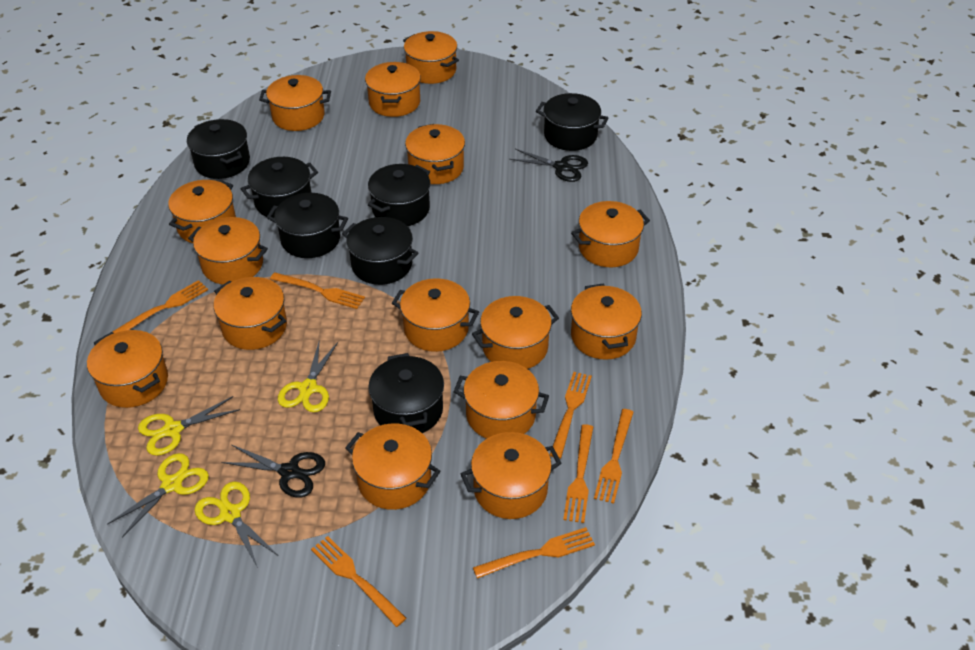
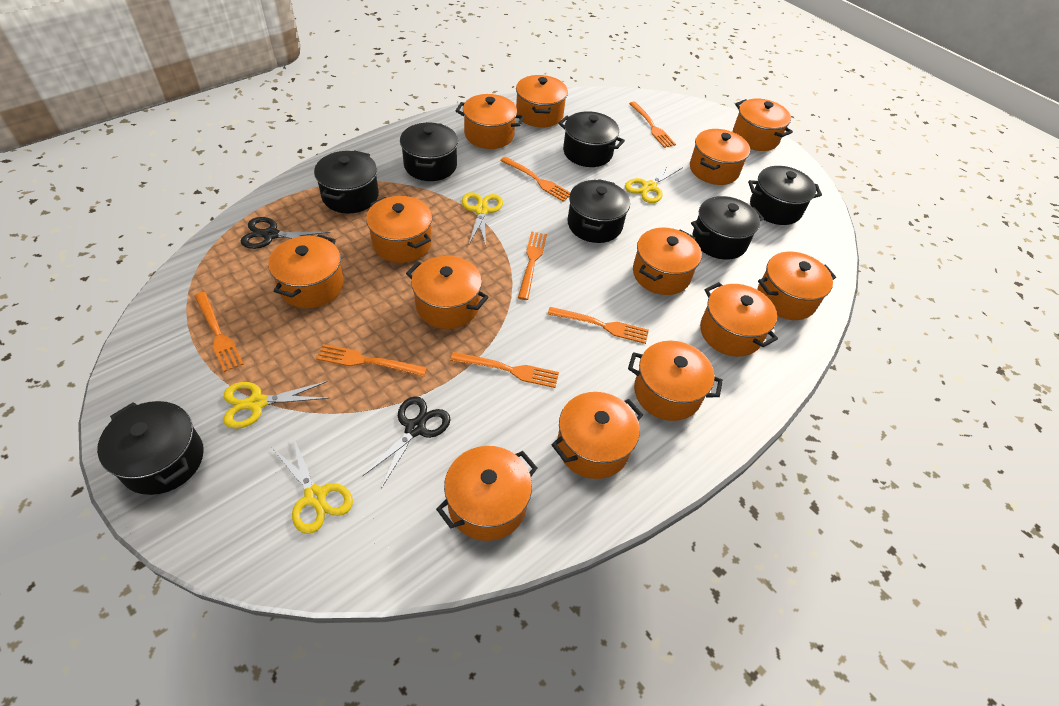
orange pot: [87,330,168,408] [168,180,236,243] [188,217,268,284] [214,277,287,350] [259,75,331,131] [345,423,441,510] [365,62,421,117] [392,278,479,352] [403,31,459,84] [405,124,465,184] [453,361,549,439] [461,432,561,519] [472,296,559,369] [571,201,650,267] [571,284,642,360] = 15 -> [268,234,344,308] [366,196,432,263] [406,256,489,329] [436,446,537,541] [456,94,524,149] [516,75,568,127] [551,392,643,479] [628,341,723,421] [633,228,702,295] [690,129,750,185] [700,282,778,357] [733,99,793,151] [757,252,836,320] = 13

